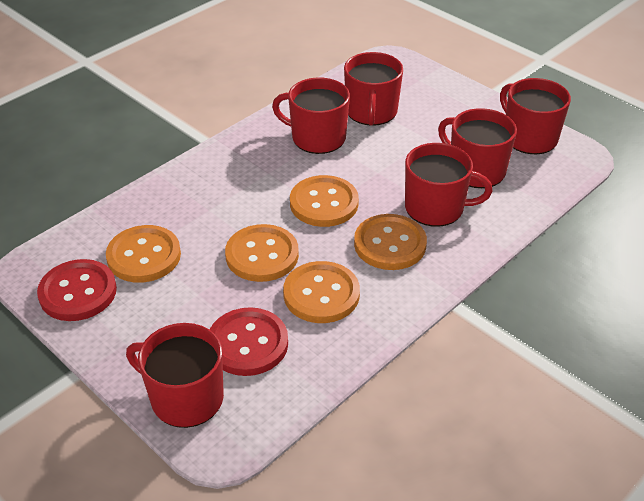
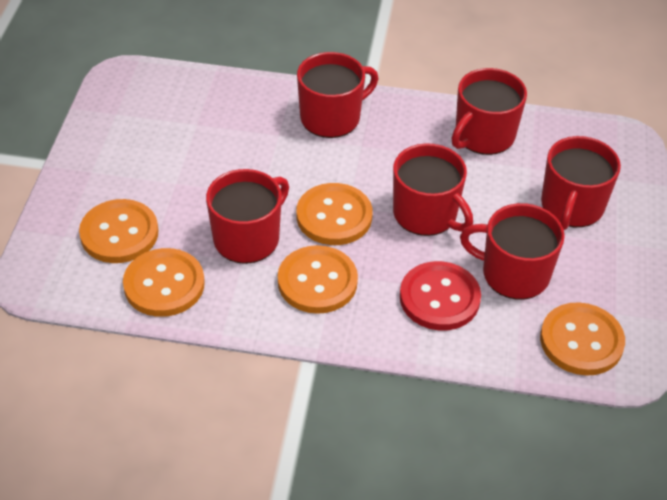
red button: [37,259,117,321] [210,307,288,376] = 2 -> [400,261,481,331] = 1

